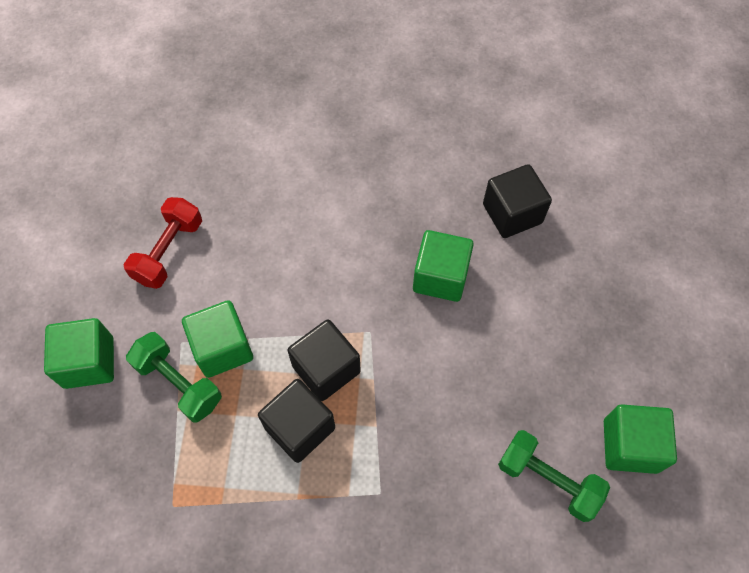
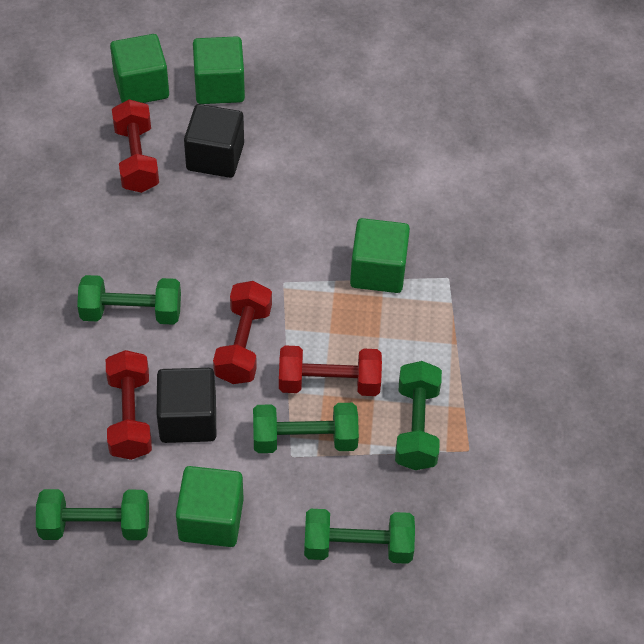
black cube: [258,379,335,463] [287,319,361,401] [483,164,552,238] = 3 -> [156,368,216,443] [184,104,244,178] = 2
green dumbbell: [126,332,222,423] [498,430,610,522] = 2 -> [36,489,149,540] [77,275,181,325] [253,403,359,453] [304,509,415,564] [395,361,442,470] = 5
red dumbbell: [123,197,202,289] = 1 -> [106,350,152,460] [112,99,159,193] [213,281,272,384] [279,346,382,396] = 4

